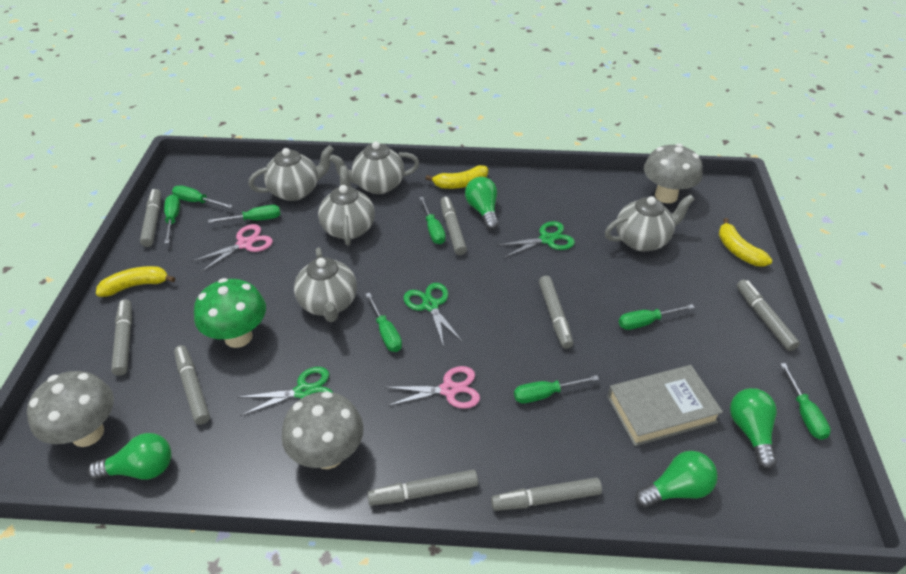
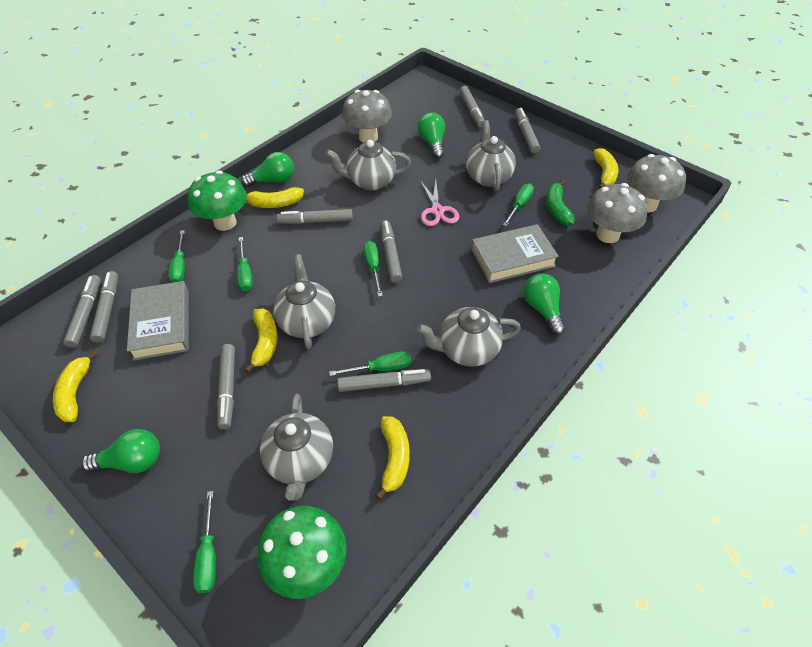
green banana: none = 0 -> [546,180,576,225] = 1
green mushroom: [194,278,266,348] = 1 -> [188,171,247,231] [257,506,347,599] = 2
green scissors: [237,367,333,416] [404,283,463,347] [496,221,575,258] = 3 -> none = 0
green screwdriver: [164,194,180,244] [172,185,233,208] [208,205,280,223] [365,293,402,352] [419,197,446,244] [514,375,599,403] [619,304,695,330] [780,363,831,440] = 8 -> [168,230,185,283] [193,491,216,593] [237,237,253,291] [329,351,411,376] [364,241,383,297] [503,183,534,226] = 6
grey book: [607,365,723,446] = 1 -> [127,281,189,361] [471,224,559,283] = 2
pink scissors: [192,224,273,272] [385,366,480,409] = 2 -> [421,180,459,226] = 1
yellow banana: [96,266,175,297] [425,165,488,189] [718,218,772,267] = 3 -> [53,351,98,422] [244,308,278,373] [246,187,304,208] [375,416,410,500] [593,148,618,189] = 5

